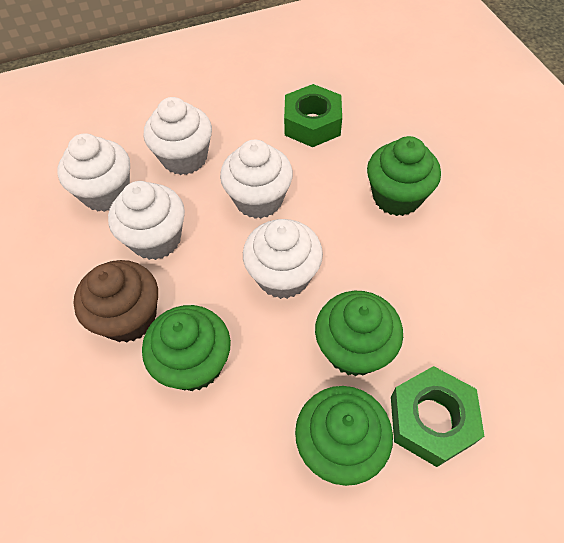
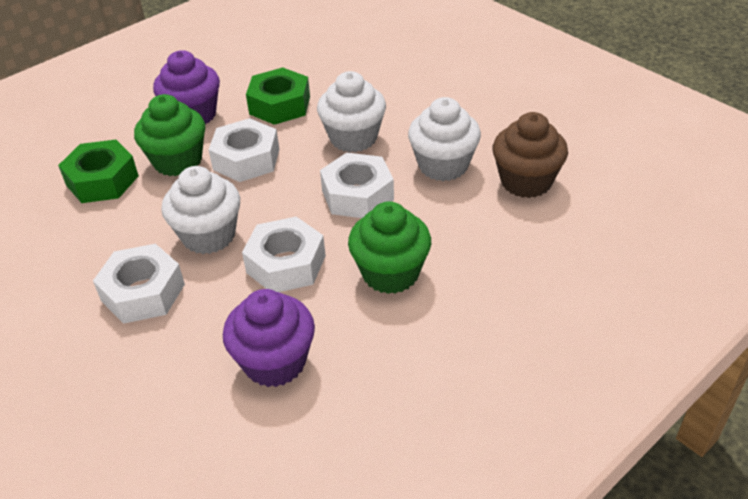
green cupcake: [142,305,231,391] [295,386,393,486] [315,291,403,376] [367,136,441,216] = 4 -> [134,94,205,176] [348,201,431,294] = 2
purple cupcake: none = 0 -> [153,50,220,125] [223,289,315,387] = 2
white cupcake: [57,134,130,212] [108,181,185,260] [144,97,212,175] [220,140,293,219] [243,219,323,299] = 5 -> [161,166,240,254] [317,71,386,152] [408,97,481,181] = 3
white nut: none = 0 -> [93,244,185,324] [209,118,279,182] [242,217,326,292] [320,153,394,218] = 4

